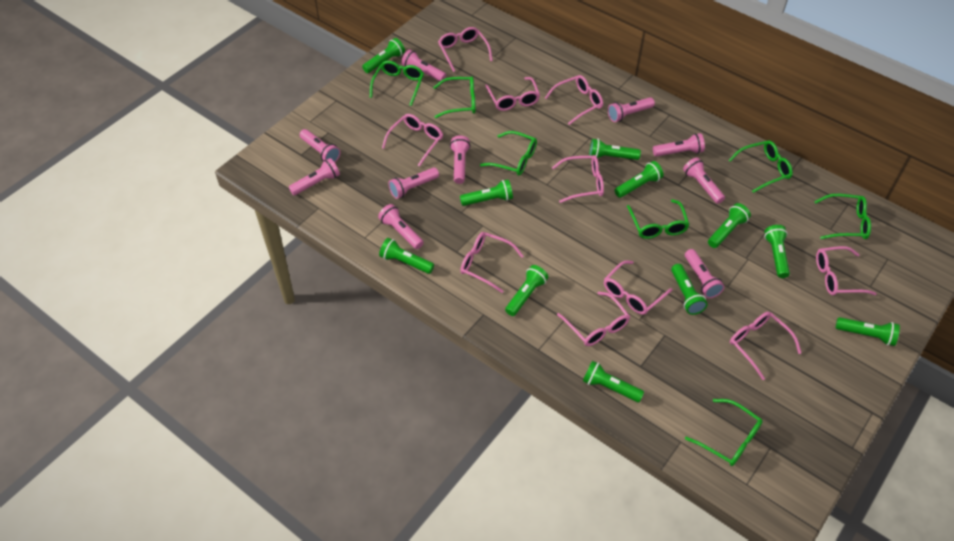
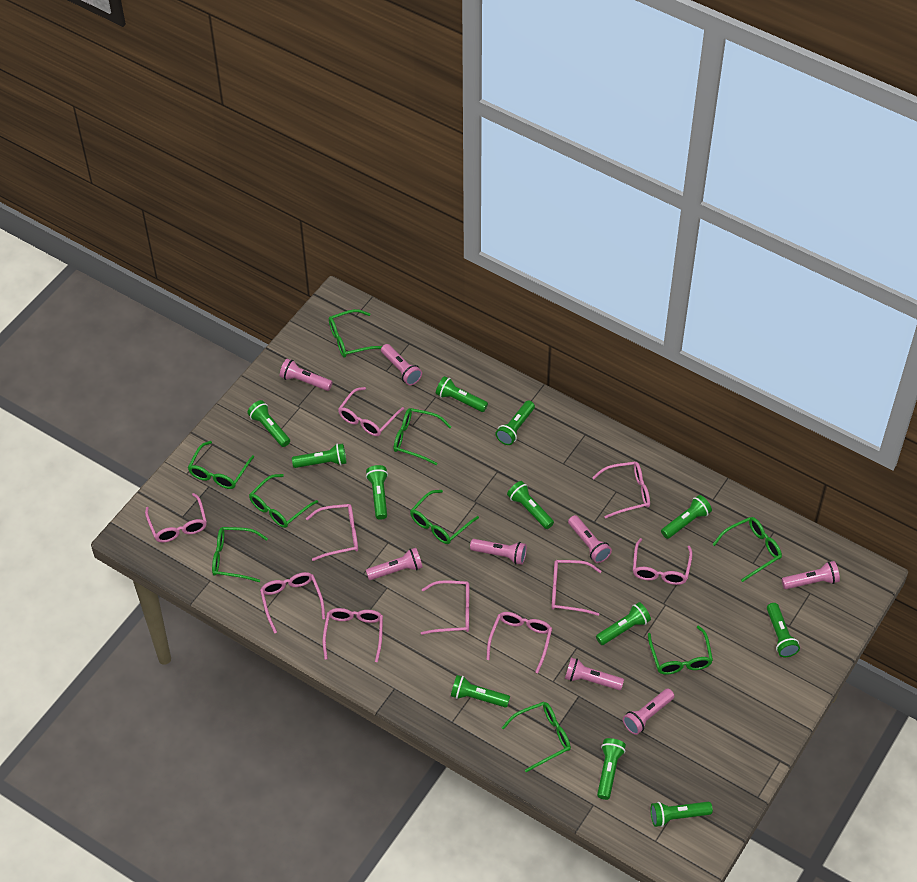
green flashlight: [362,38,405,73] [379,238,434,274] [460,180,513,206] [505,265,548,316] [583,361,644,402] [589,139,641,160] [615,161,664,198] [671,264,708,315] [708,203,751,248] [764,225,790,278] [836,317,900,346] = 11 -> [247,400,290,447] [292,443,347,468] [366,465,388,520] [436,376,488,412] [451,675,510,708] [496,401,535,445] [507,481,554,529] [596,602,651,645] [597,738,626,800] [650,801,713,827] [661,495,712,539] [767,603,800,657] = 12
green glasses: [370,61,424,106] [433,76,476,118] [480,131,537,176] [627,199,689,239] [685,399,762,466] [729,141,793,193] [814,194,871,239] = 7 -> [188,441,254,489] [212,527,268,582] [249,474,318,528] [329,309,382,358] [394,408,452,465] [410,490,479,544] [501,702,571,772] [648,626,713,675] [713,517,782,582] = 9
pink flashlight: [289,158,340,195] [300,129,340,163] [378,204,424,249] [388,168,439,199] [401,49,446,81] [450,135,470,184] [608,97,655,122] [653,133,705,157] [683,157,725,204] [685,249,724,298] = 10 -> [280,359,332,391] [366,548,423,580] [381,344,422,385] [470,539,527,565] [565,658,624,690] [568,515,612,563] [623,689,674,735] [782,561,840,589] = 8

